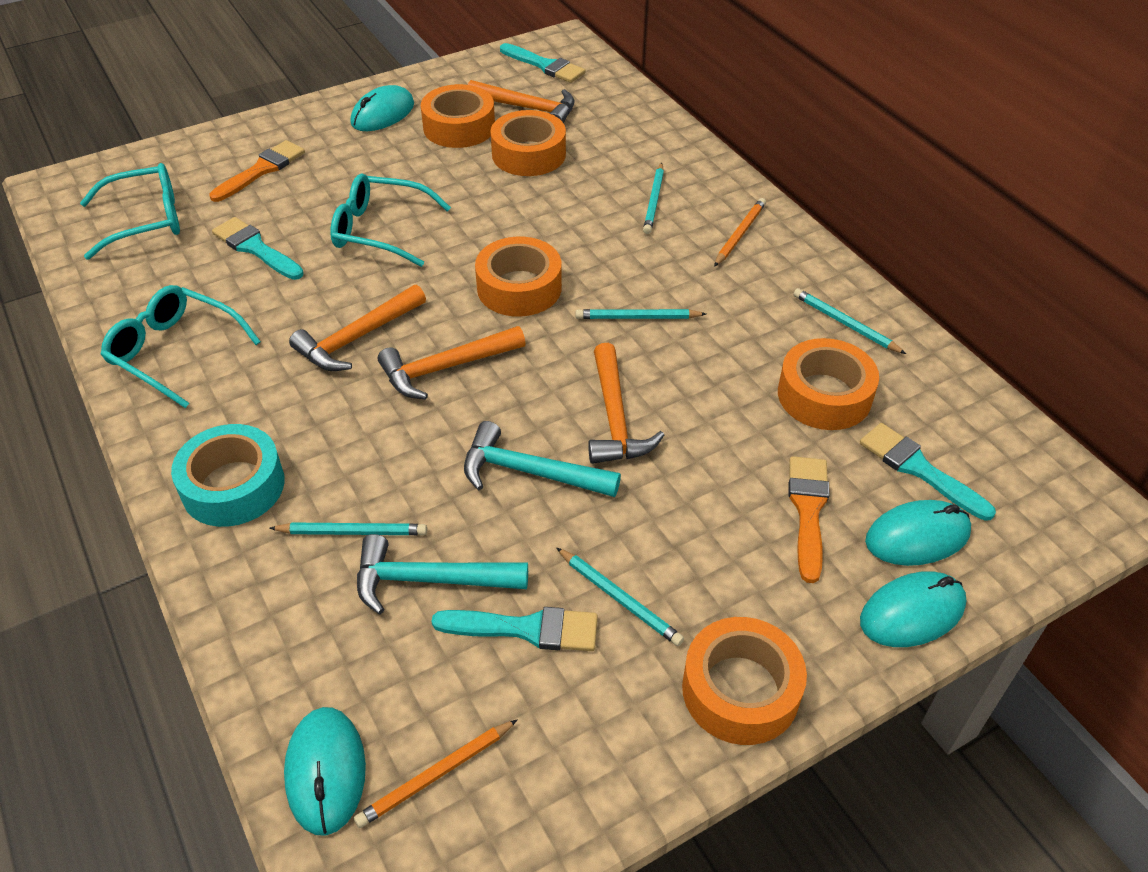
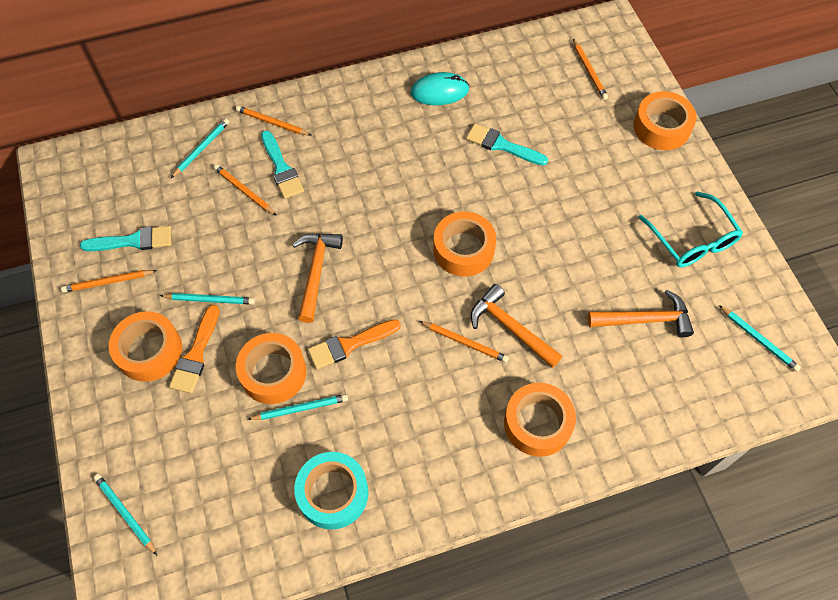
orange hammer: [289,284,426,371] [378,326,526,399] [468,80,575,123] [588,343,664,464] = 4 -> [293,233,343,323] [471,284,562,368] [587,290,694,337] = 3
orange pencil: [354,719,518,828] [714,198,766,267] = 2 -> [61,270,157,293] [214,164,277,216] [236,106,311,135] [419,321,509,363] [573,39,608,100] = 5
turquoise brush: [212,217,304,280] [432,607,598,651] [500,43,586,83] [860,423,996,521] = 4 -> [80,226,171,251] [261,130,304,199] [466,123,548,166] = 3
turquoise glasses: [80,163,180,260] [100,285,261,408] [330,174,451,267] = 3 -> [638,191,743,267] = 1
turquoise hammer: [357,534,528,614] [464,421,621,497] = 2 -> none = 0
turquoise mouse: [284,707,366,836] [351,85,414,131] [860,571,966,647] [865,500,971,566] = 4 -> [411,72,469,105] = 1

